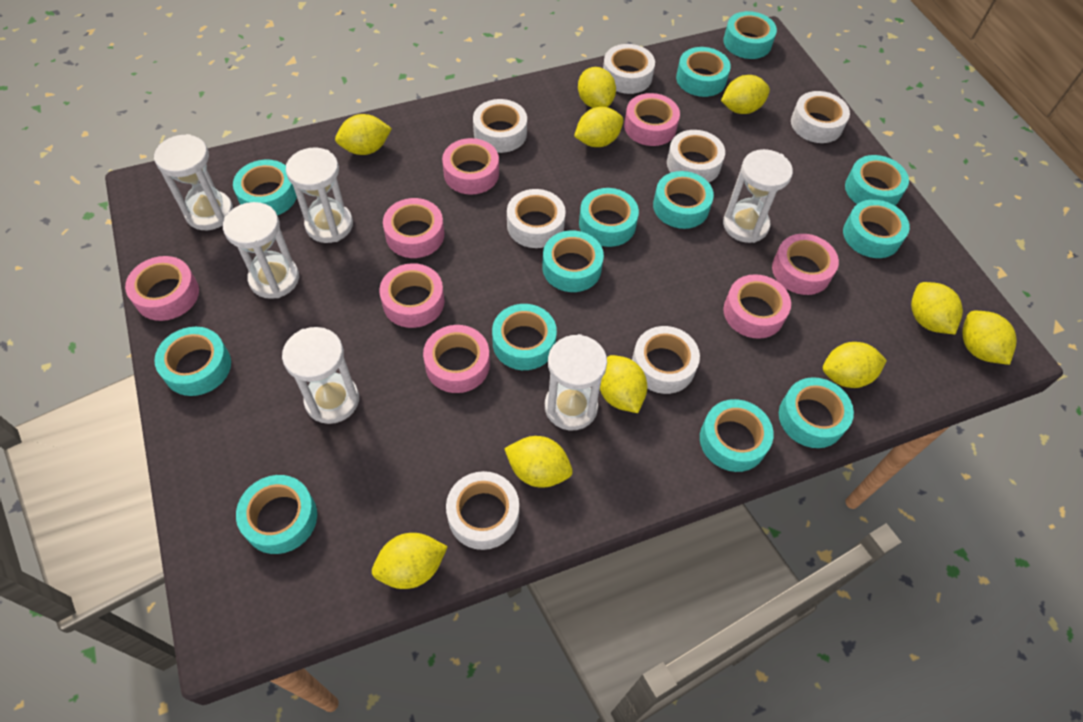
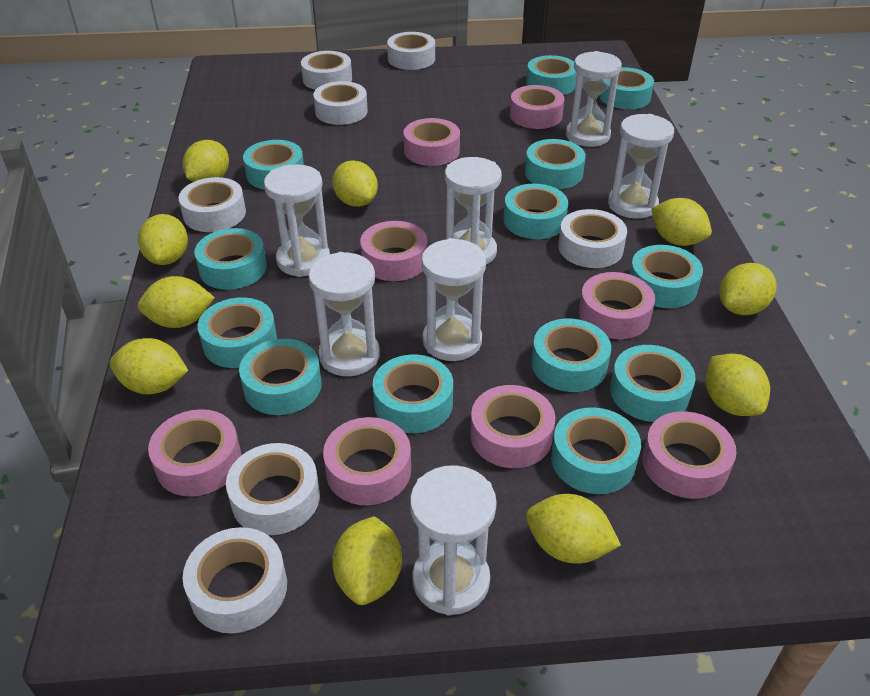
white hourglass: [154,134,233,230] [223,202,299,299] [282,327,359,424] [286,148,353,243] [545,334,607,430] [723,149,793,243] = 6 -> [264,164,330,277] [308,252,380,376] [410,465,497,616] [421,238,486,361] [445,157,502,265] [566,51,622,147] [608,114,674,219] = 7

